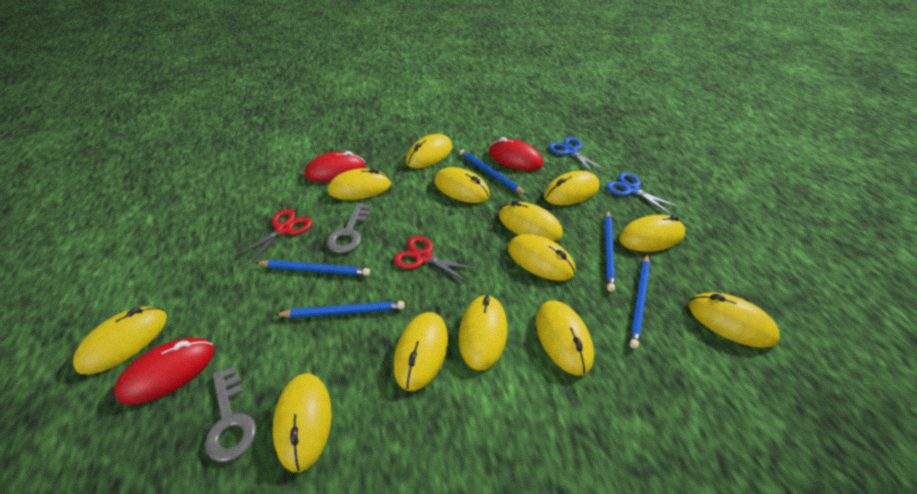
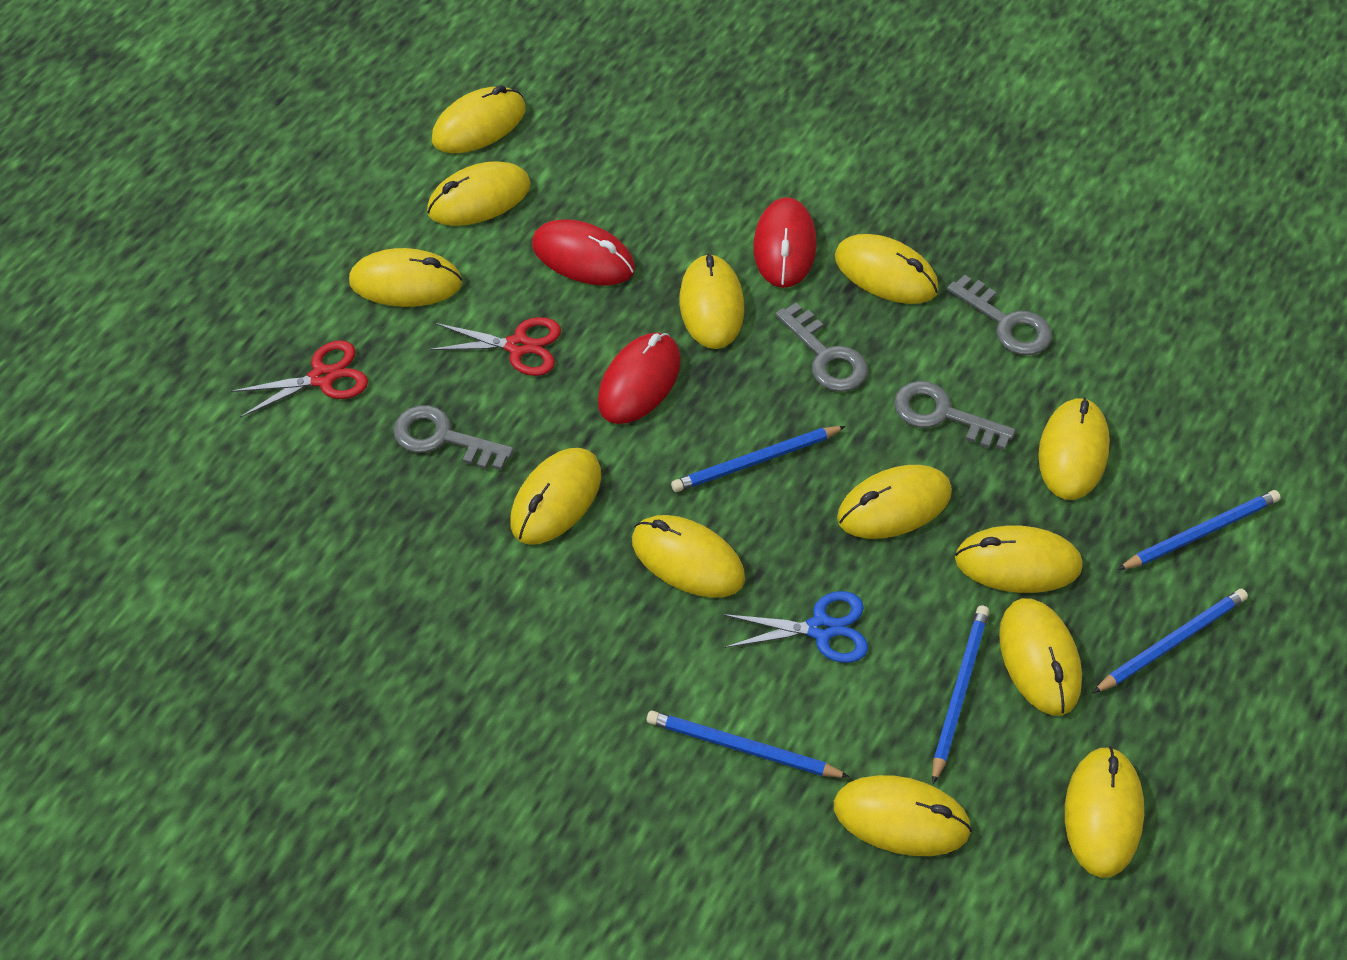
blue scissors: [549,137,607,174] [606,173,681,215] = 2 -> [722,591,868,663] = 1
grey key: [205,367,256,462] [327,203,370,253] = 2 -> [393,405,514,470] [776,302,868,392] [894,381,1015,450] [947,274,1052,355] = 4

